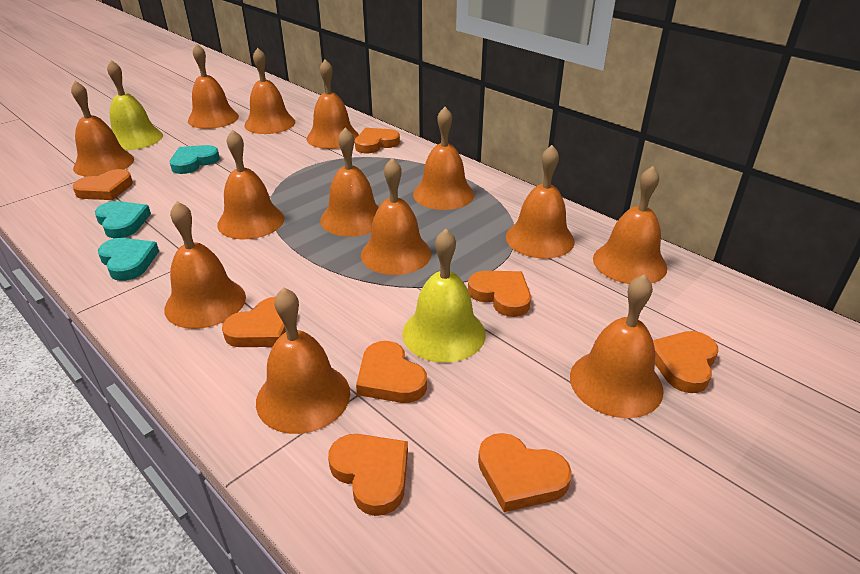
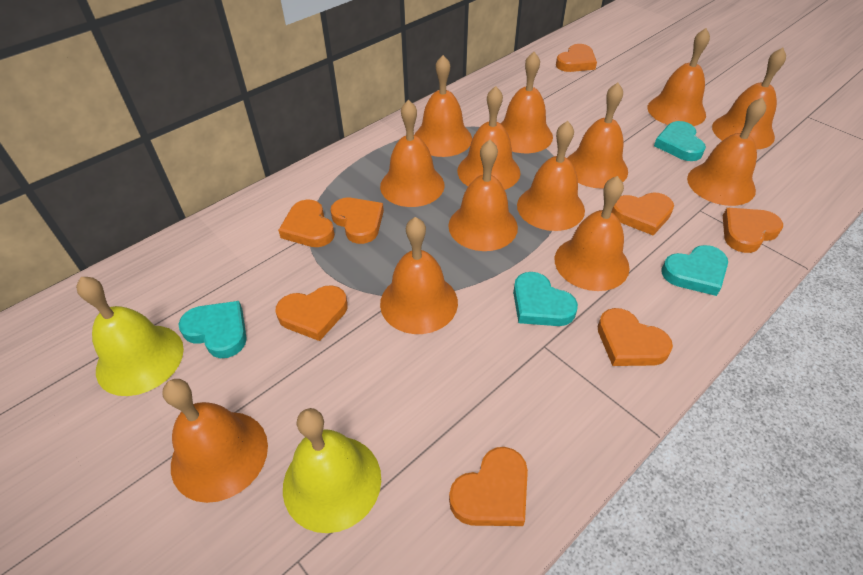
turquoise heart: [95,201,151,238] [98,238,159,281] [170,145,220,174] = 3 -> [178,301,247,358] [513,272,578,326] [654,121,706,161] [661,245,728,296] = 4

